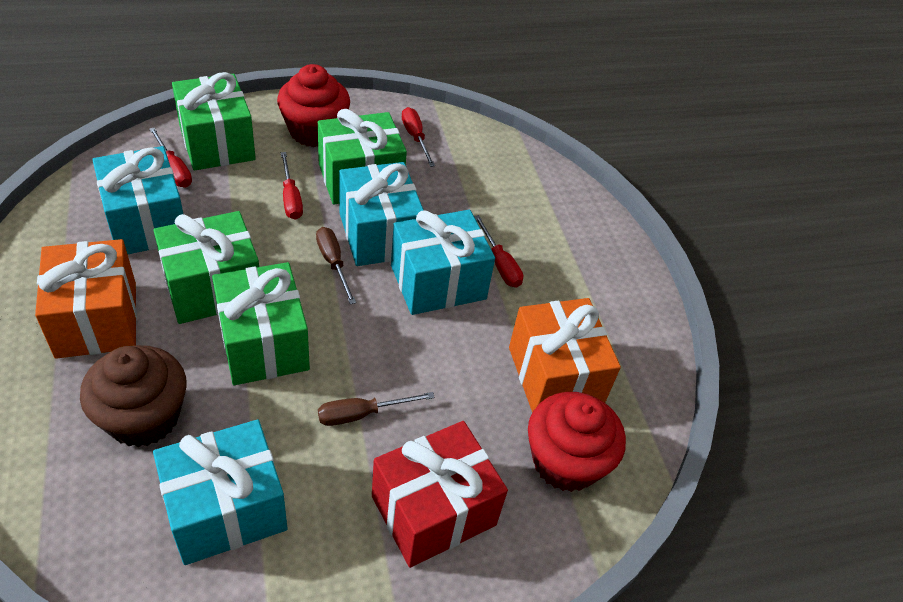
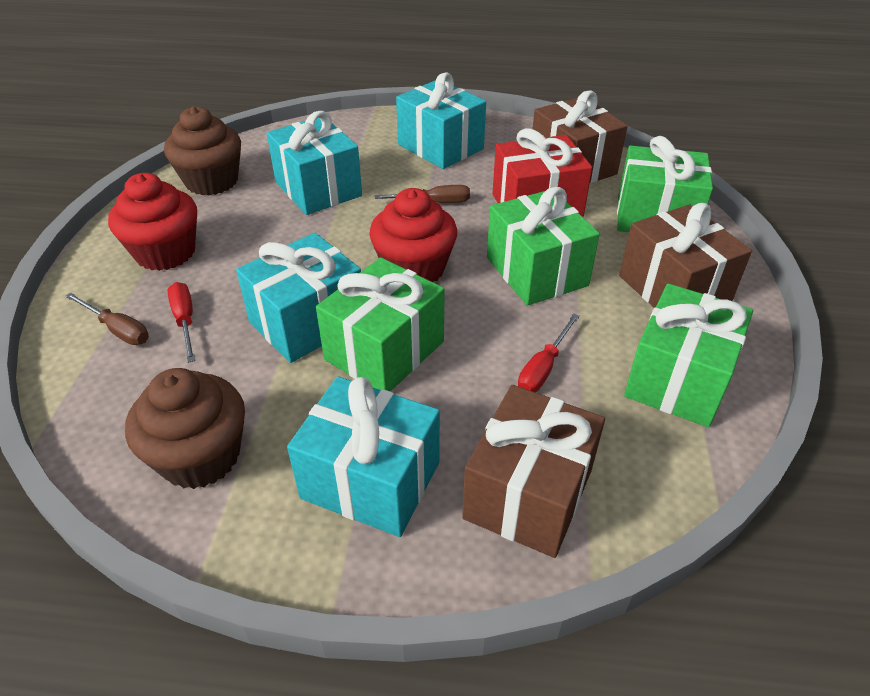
brown cupcake: [80,345,187,447] = 1 -> [125,368,245,489] [164,106,241,195] = 2
brown gift: none = 0 -> [462,385,605,558] [533,91,627,183] [619,203,752,308] = 3
orange gift: [35,239,137,359] [509,298,621,412] = 2 -> none = 0
red screwdriver: [149,127,192,187] [281,152,303,220] [402,107,435,167] [474,215,523,288] = 4 -> [167,282,195,363] [518,314,580,392] = 2

